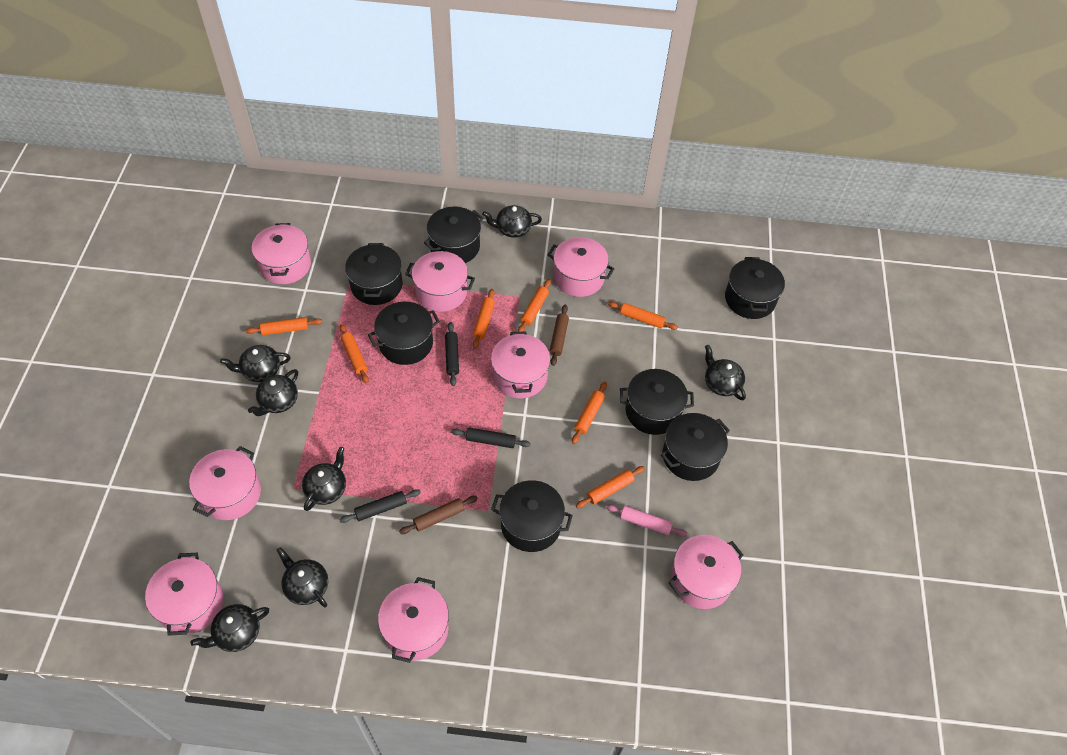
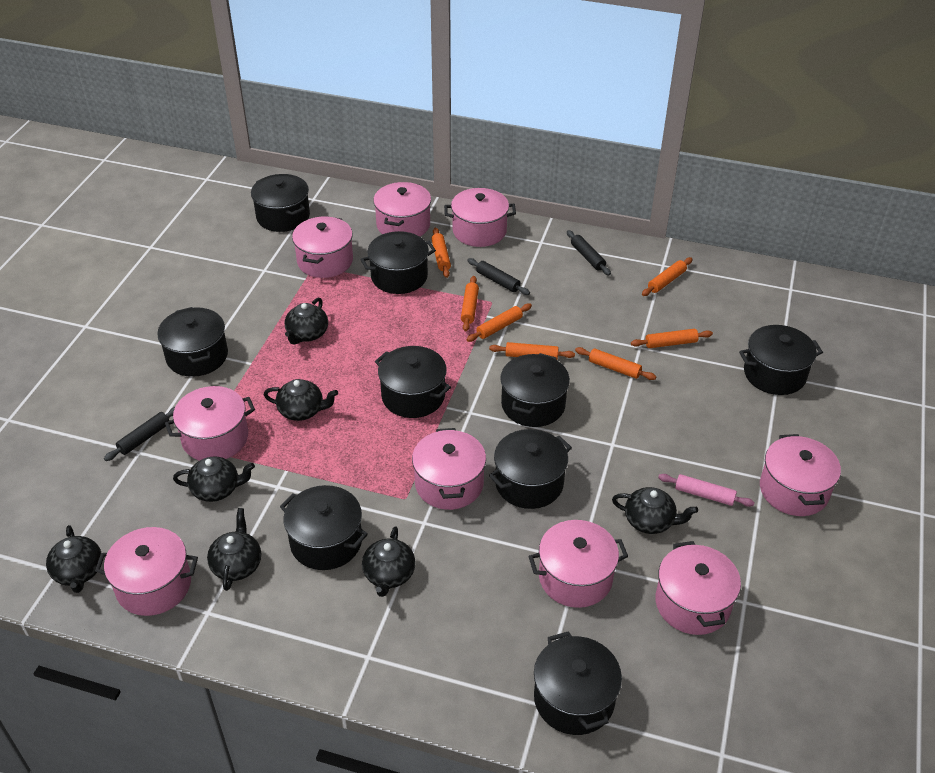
black pot: [345,243,403,305] [368,302,440,365] [424,207,484,263] [491,480,573,552] [620,369,694,435] [661,413,730,481] [725,257,785,319] = 7 -> [157,307,228,377] [251,174,310,232] [280,485,368,570] [360,231,436,294] [375,346,451,418] [489,429,572,509] [500,353,570,427] [534,631,622,735] [739,325,823,395] = 9
brown rolling pin: [399,496,478,534] [550,305,569,366] = 2 -> none = 0
pink pot: [145,553,224,636] [189,446,261,520] [252,223,311,284] [378,577,449,663] [405,251,475,312] [491,331,550,399] [547,237,614,297] [669,535,743,609] = 8 -> [95,527,198,616] [165,386,255,461] [292,216,353,278] [373,182,431,236] [412,428,486,510] [444,188,516,247] [528,520,628,608] [655,541,741,635] [760,434,841,516] = 9

